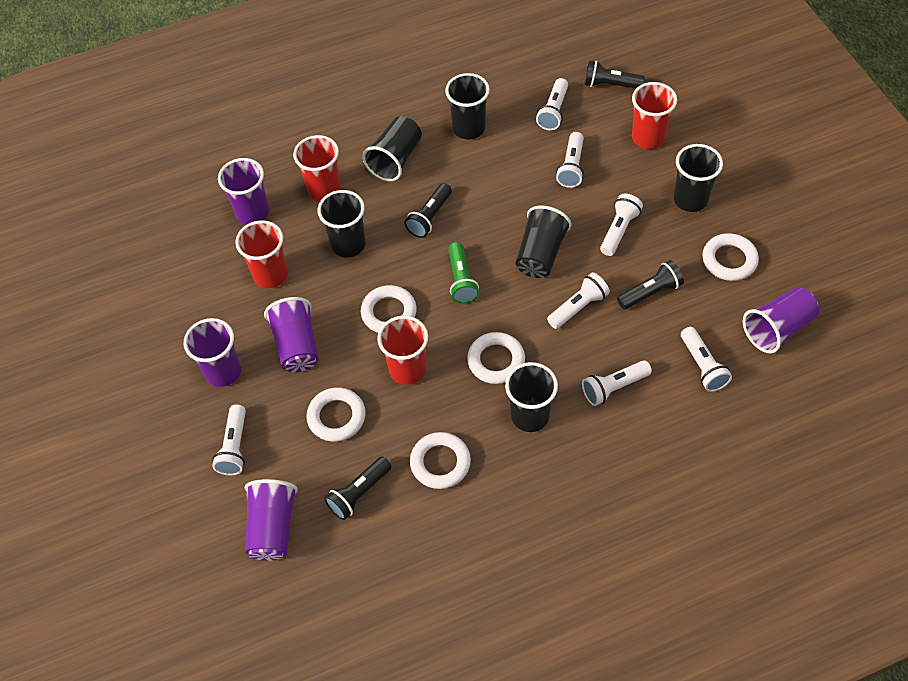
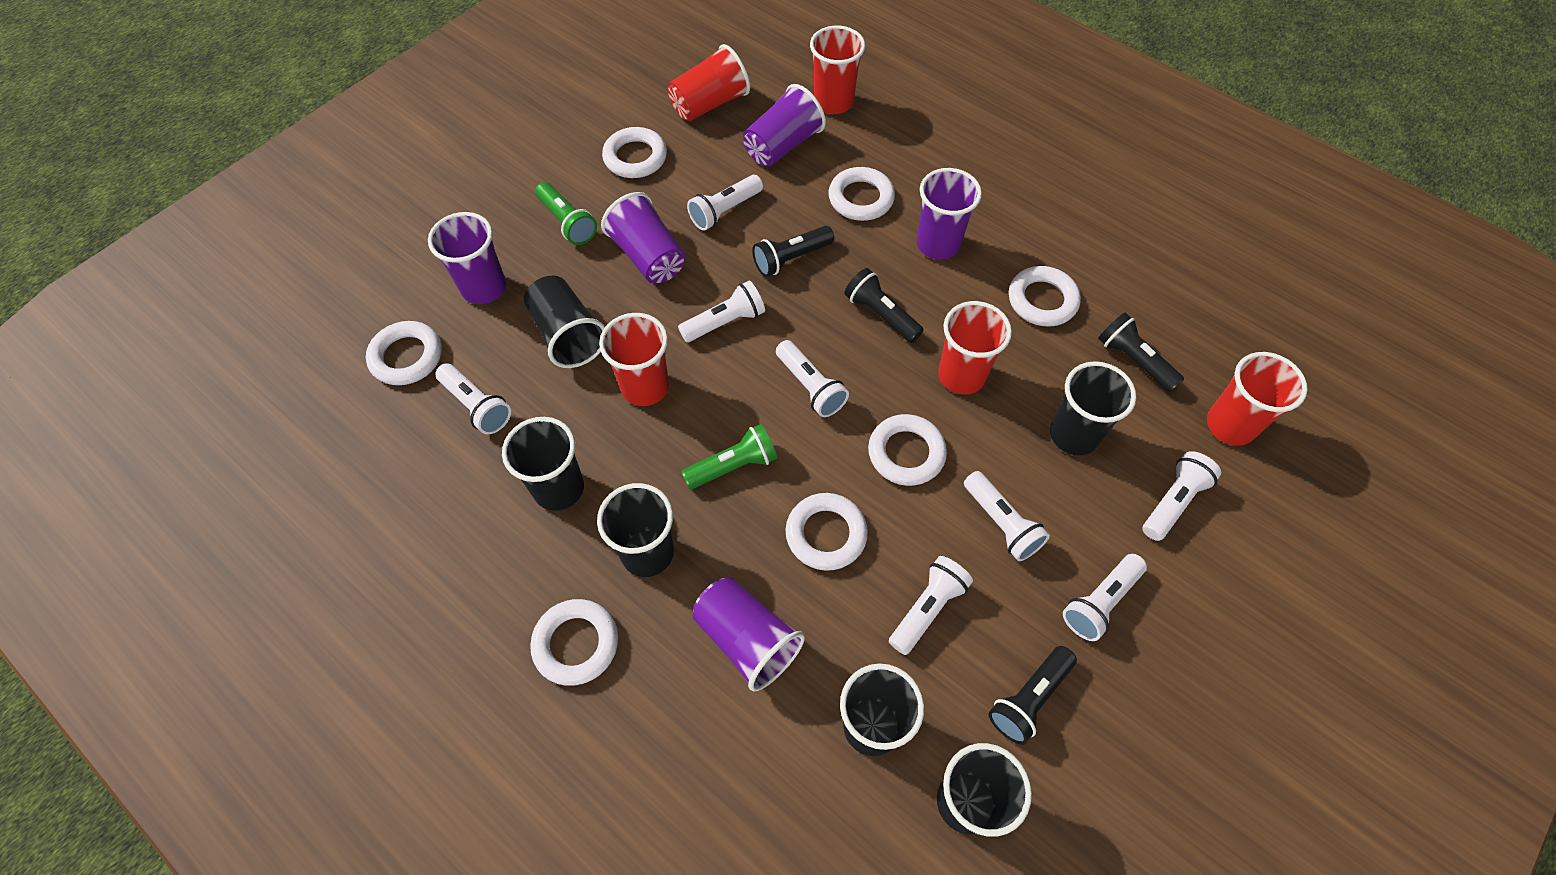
green flashlight: [448,242,479,304] = 1 -> [535,182,597,245] [681,424,777,489] = 2
red cup: [235,220,288,288] [293,135,341,202] [377,316,428,385] [632,82,677,149] = 4 -> [599,313,669,406] [668,44,750,121] [810,26,865,114] [938,301,1012,394] [1207,352,1308,446] = 5
white flashlight: [212,404,246,475] [536,78,568,130] [547,272,610,329] [556,132,584,188] [582,360,652,406] [600,194,643,256] [681,327,732,392] = 7 -> [435,363,511,434] [678,280,765,342] [687,175,763,231] [776,340,849,417] [889,556,973,655] [964,471,1050,561] [1063,554,1147,641] [1142,451,1221,541] = 8
white ring: [306,387,366,442] [361,285,417,333] [410,432,471,489] [467,332,525,384] [702,233,759,281] = 5 -> [366,321,442,385] [530,599,618,686] [602,127,667,178] [785,493,868,571] [828,167,895,221] [868,414,947,486] [1009,266,1081,327] = 7

